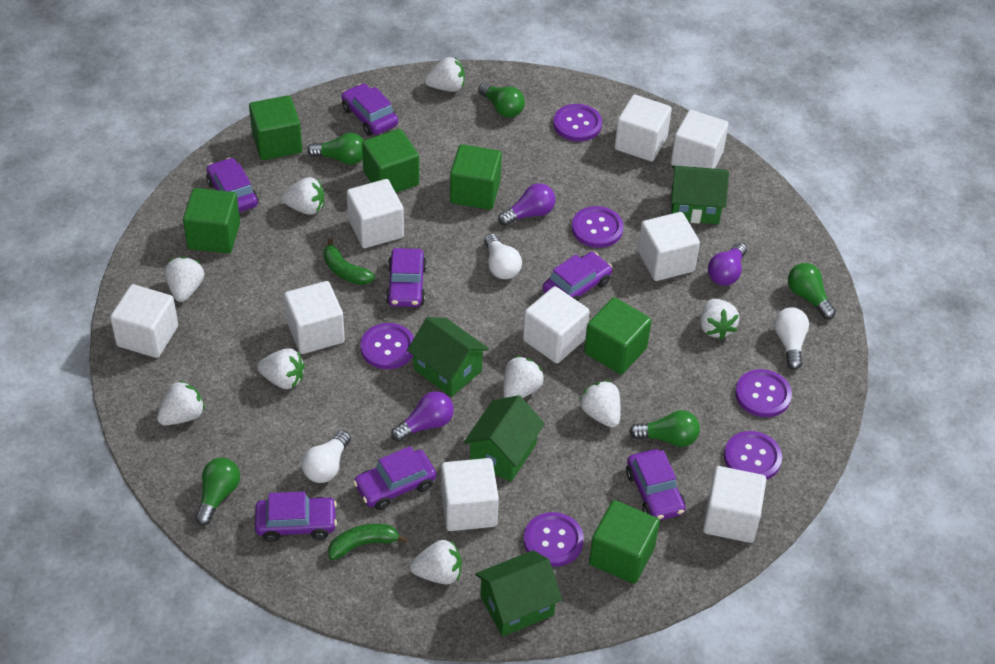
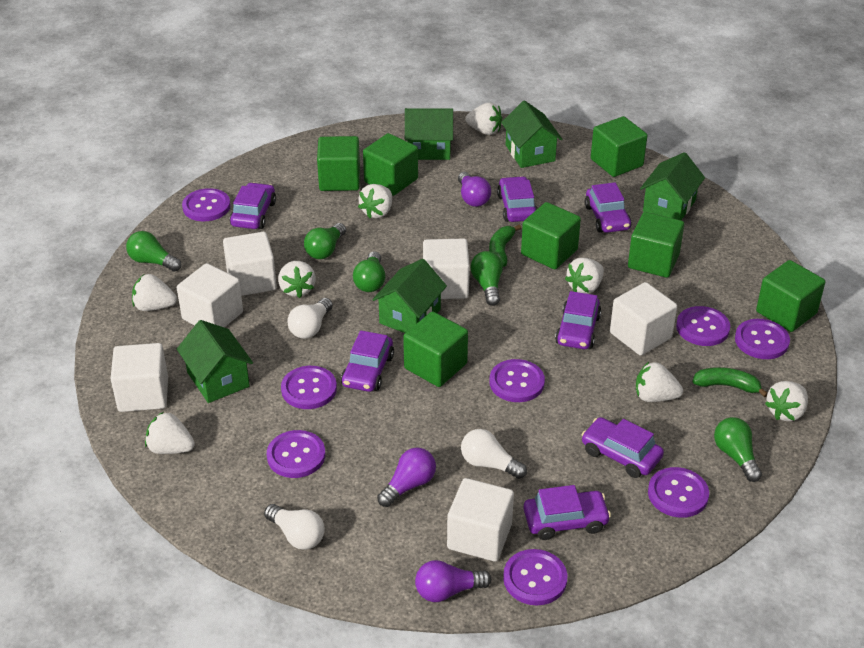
green cube: [183,188,240,253] [249,95,302,160] [362,129,419,193] [450,144,502,210] [584,297,652,374] [589,500,660,584] = 6 -> [317,136,360,191] [363,133,418,196] [403,311,468,387] [521,202,581,269] [591,116,647,177] [628,212,684,278] [756,260,825,332] = 7
green house: [407,317,489,397] [463,395,545,482] [475,550,562,637] [671,166,729,224] = 4 -> [177,320,253,403] [372,259,447,333] [405,108,453,160] [501,100,562,168] [640,152,705,220] = 5
purple button: [360,323,414,369] [524,512,584,567] [553,104,602,142] [572,206,623,248] [724,431,782,480] [735,369,792,417] = 6 -> [182,188,231,221] [267,430,325,478] [281,366,337,409] [490,359,545,402] [503,549,568,605] [648,467,709,518] [676,306,730,346] [735,319,790,359] = 8
white cube: [110,284,178,358] [284,281,345,354] [347,179,404,248] [441,458,499,531] [523,286,589,363] [615,95,672,161] [638,212,700,281] [671,110,729,169] [703,466,766,543] = 9 -> [111,343,168,412] [177,263,243,327] [223,232,277,296] [423,239,470,299] [447,478,514,562] [610,282,677,356] = 6
white strawberry: [157,380,205,425] [165,257,204,302] [257,348,305,389] [281,177,324,215] [410,539,462,585] [424,57,465,92] [503,356,544,398] [579,380,621,428] [700,299,739,340] = 9 -> [132,274,177,311] [145,412,195,454] [278,261,316,298] [358,184,392,218] [465,102,503,135] [565,258,604,294] [636,362,683,402] [765,381,808,421] = 8

